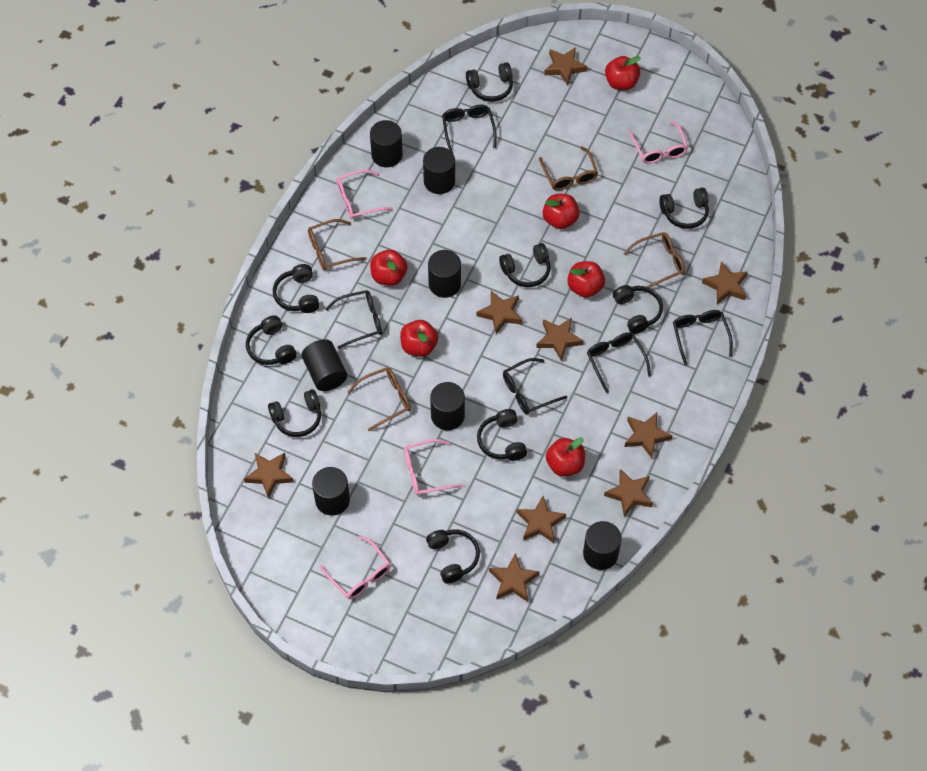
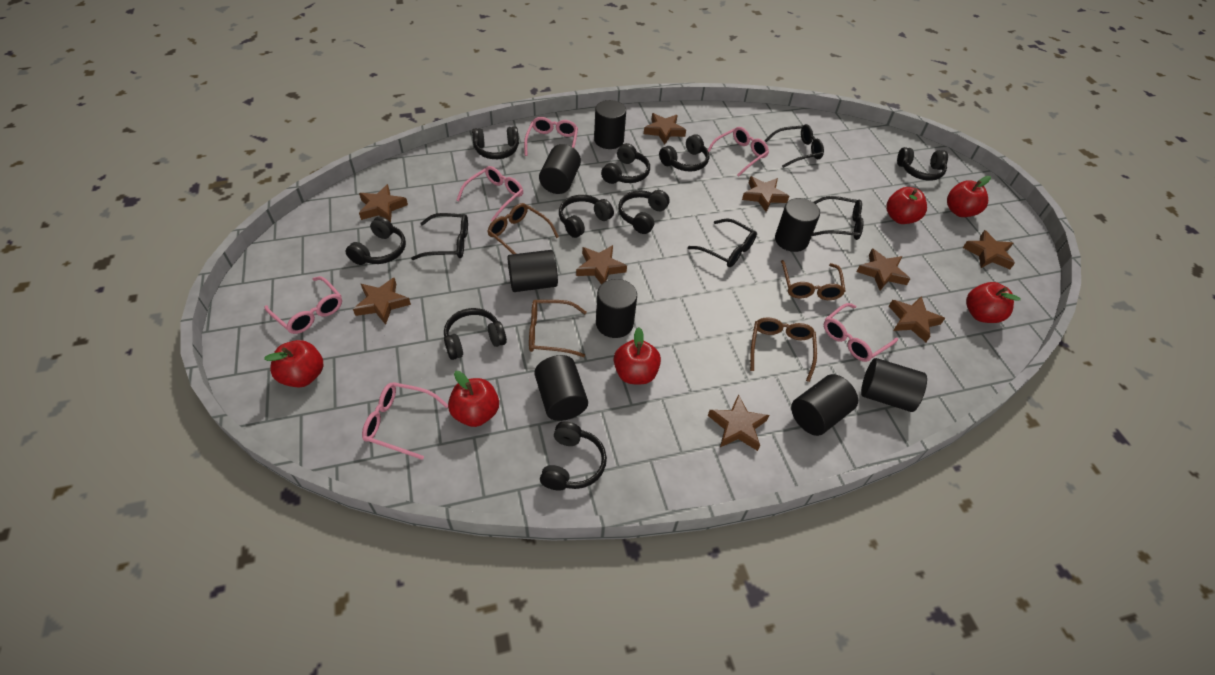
black cylinder: [302,339,347,391] [312,467,350,515] [370,120,403,167] [423,147,455,194] [428,250,461,298] [430,382,465,430] [583,521,622,570] = 7 -> [507,250,558,292] [534,355,588,421] [539,144,581,194] [594,100,626,149] [596,279,637,338] [775,198,820,252] [791,374,858,436] [861,358,927,412] = 8
black glasses: [325,290,382,349] [442,105,497,153] [503,358,567,414] [587,333,651,393] [673,310,733,365] = 5 -> [411,213,468,260] [688,218,757,267] [765,124,824,168] [812,196,864,240] = 4
pink glasses: [320,536,391,599] [336,170,393,219] [404,439,463,495] [629,121,688,164] = 4 -> [264,276,342,334] [362,382,448,460] [457,166,523,221] [524,117,578,156] [708,127,769,176] [824,303,898,362] = 6

